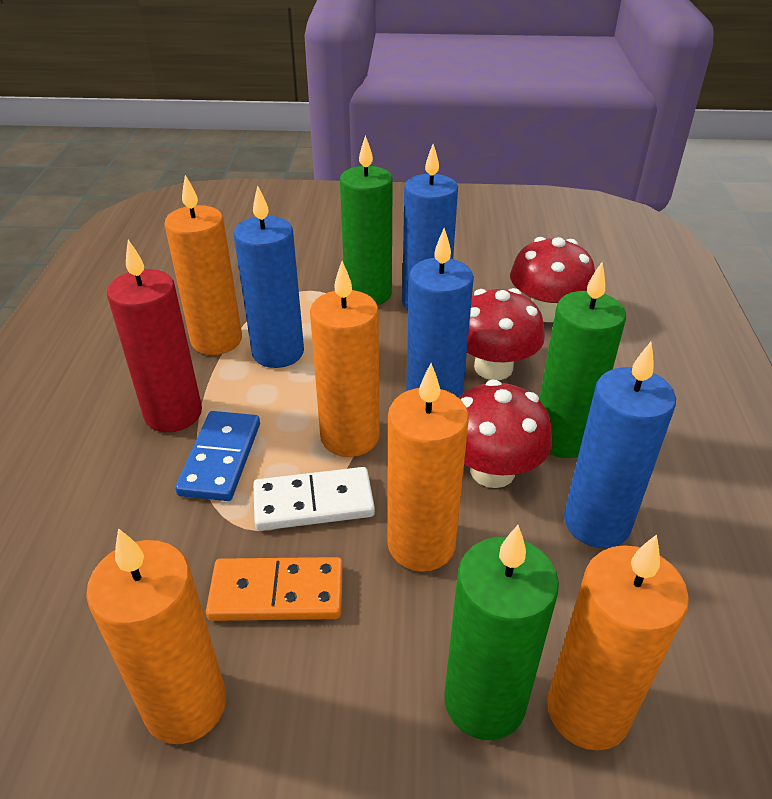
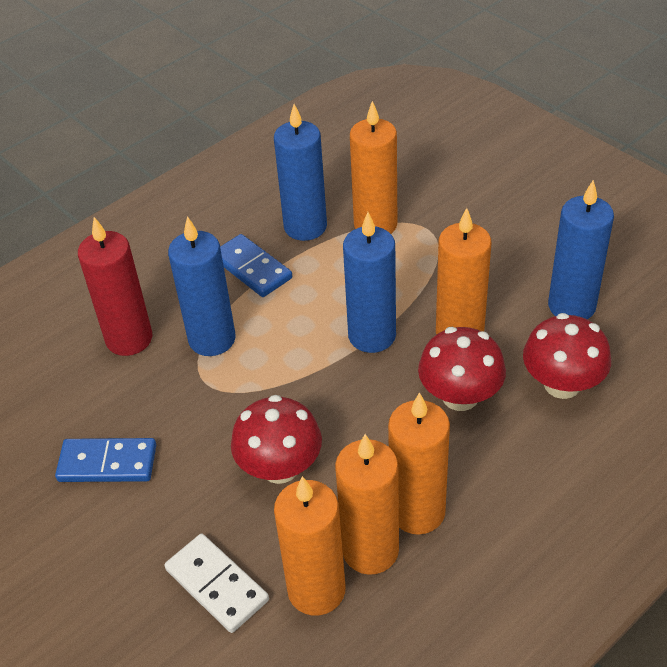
blue domino: [175,411,260,501] = 1 -> [55,438,156,482] [220,234,292,297] = 2
green candle: [340,135,393,305] [444,525,559,740] [539,262,626,458] = 3 -> none = 0
orange domino: [206,557,343,621] = 1 -> none = 0

